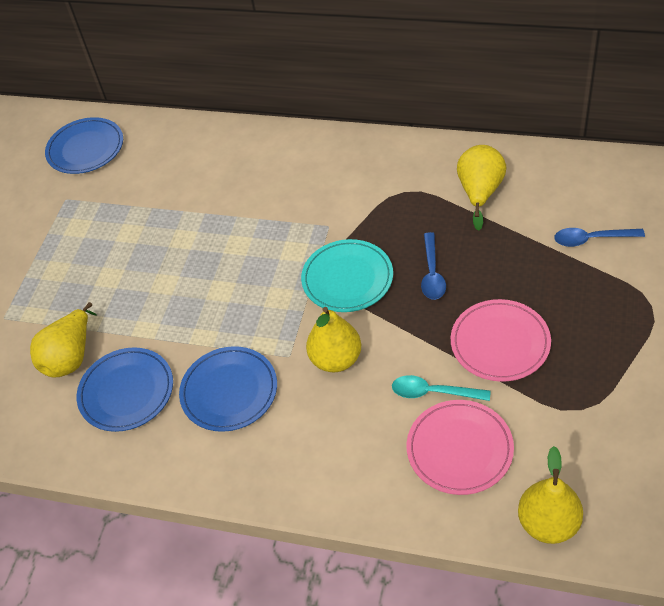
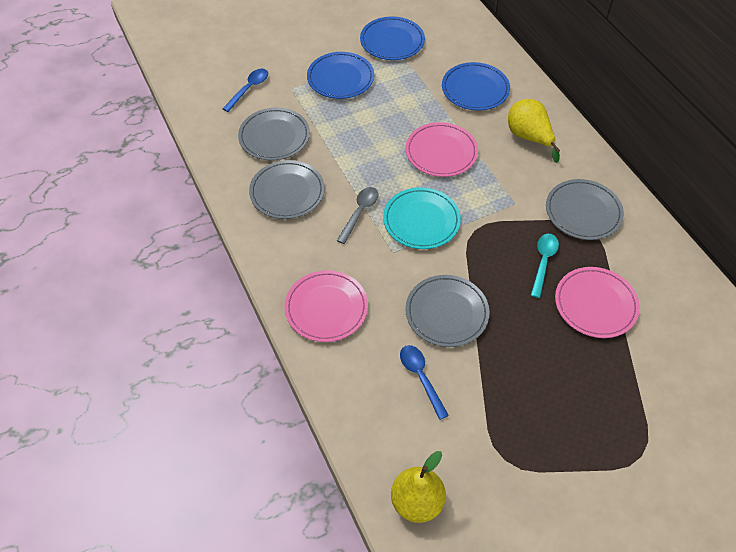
grey plate: none = 0 -> [238,108,310,161] [249,160,325,219] [405,275,490,347] [546,179,624,240] = 4
grey spoon: none = 0 -> [337,187,379,244] = 1
pink plate: [407,400,514,495] [451,299,551,382] = 2 -> [284,270,368,342] [406,122,478,177] [555,267,640,338] = 3
yellow pear: [30,302,97,378] [306,307,361,372] [457,145,506,231] [518,446,583,544] = 4 -> [391,451,446,523] [508,99,560,163] = 2

